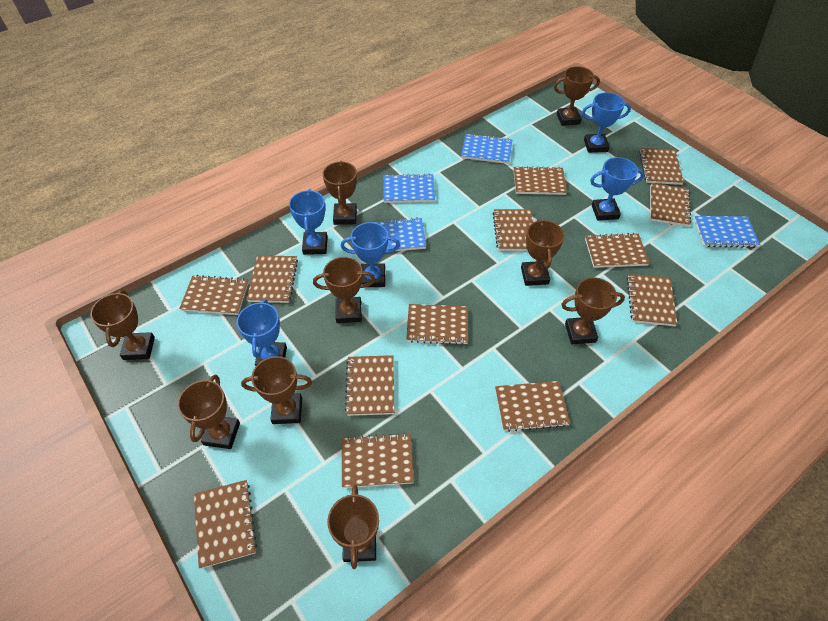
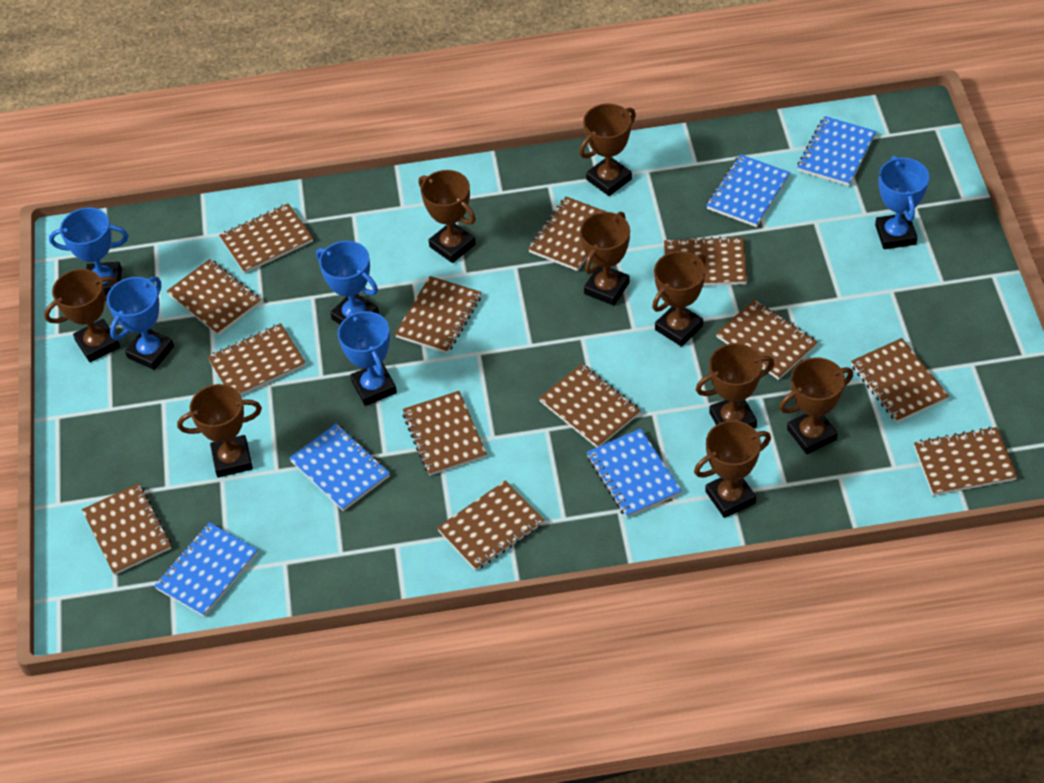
blue notebook: [373,218,426,251] [384,174,435,203] [461,133,513,164] [694,216,760,248] = 4 -> [154,522,258,617] [289,424,390,511] [587,429,682,518] [706,154,791,227] [797,116,876,186] = 5

